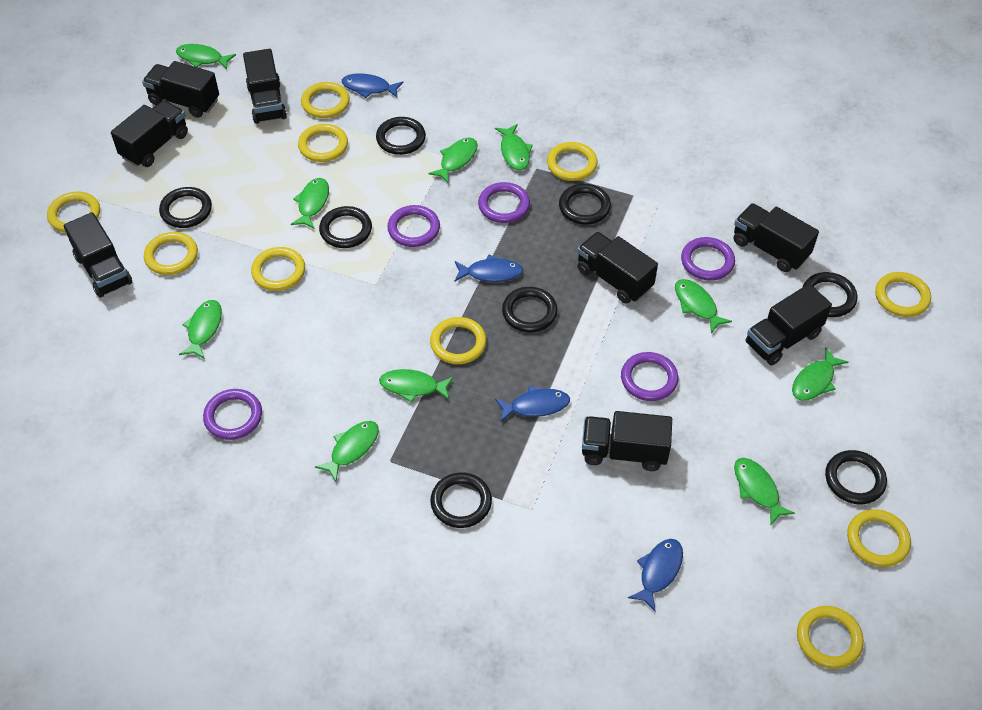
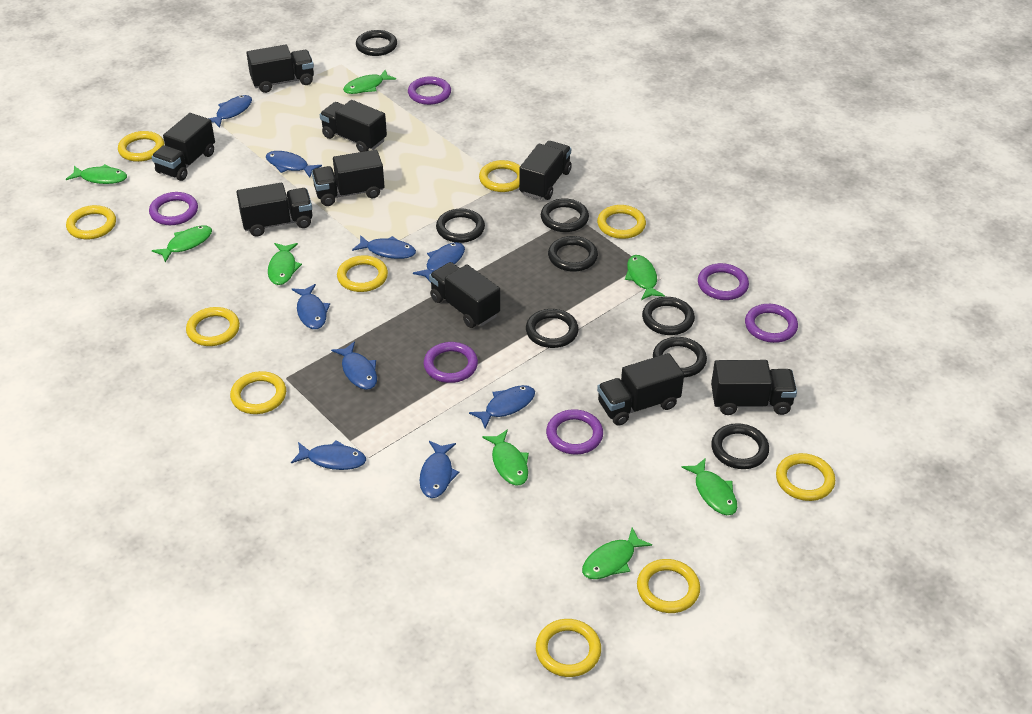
black truck: [64,212,132,298] [111,100,188,167] [142,61,219,118] [243,49,287,124] [577,232,658,304] [582,411,672,471] [734,203,819,272] [745,284,832,366] = 8 -> [152,113,215,181] [237,183,312,236] [246,45,314,93] [312,150,384,206] [320,100,387,152] [429,262,500,328] [519,141,572,200] [597,353,684,426] [711,360,797,415] = 9
blue fish: [342,73,403,98] [455,255,523,282] [495,386,570,423] [628,539,683,612] = 4 -> [208,95,252,128] [266,151,322,178] [291,440,366,470] [292,284,330,329] [331,341,377,390] [352,235,416,259] [413,242,465,283] [419,441,459,498] [469,385,535,428] = 9
green fish: [176,44,236,69] [179,300,222,359] [291,178,329,229] [315,421,379,482] [379,369,454,403] [428,138,478,183] [495,124,533,170] [675,279,732,333] [734,458,795,525] [792,347,848,401] = 10 -> [66,164,127,184] [152,225,212,262] [268,243,302,285] [343,70,396,94] [482,429,529,485] [582,528,652,579] [625,255,665,300] [681,458,737,515] = 8
purple ring: [203,389,262,440] [387,205,440,247] [478,182,530,223] [621,352,678,401] [681,237,735,281] = 5 -> [149,192,198,225] [408,77,451,105] [424,342,478,383] [546,409,603,454] [698,263,749,300] [745,304,798,343] = 6

